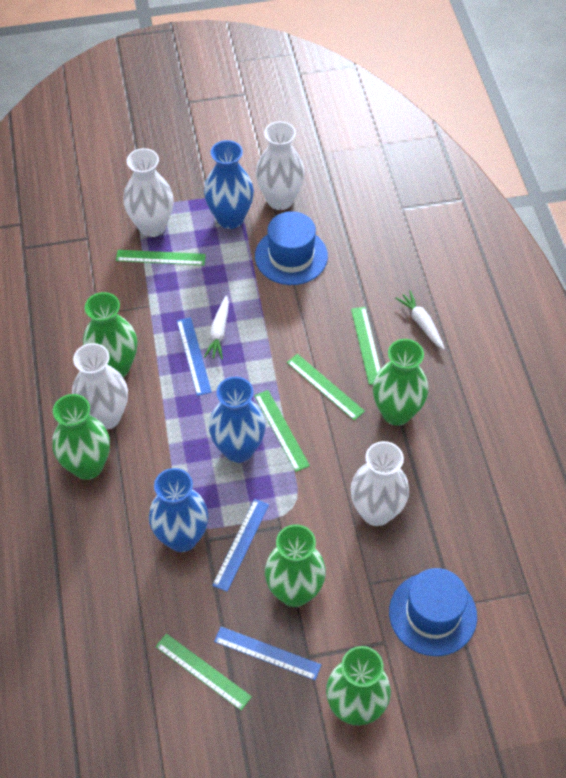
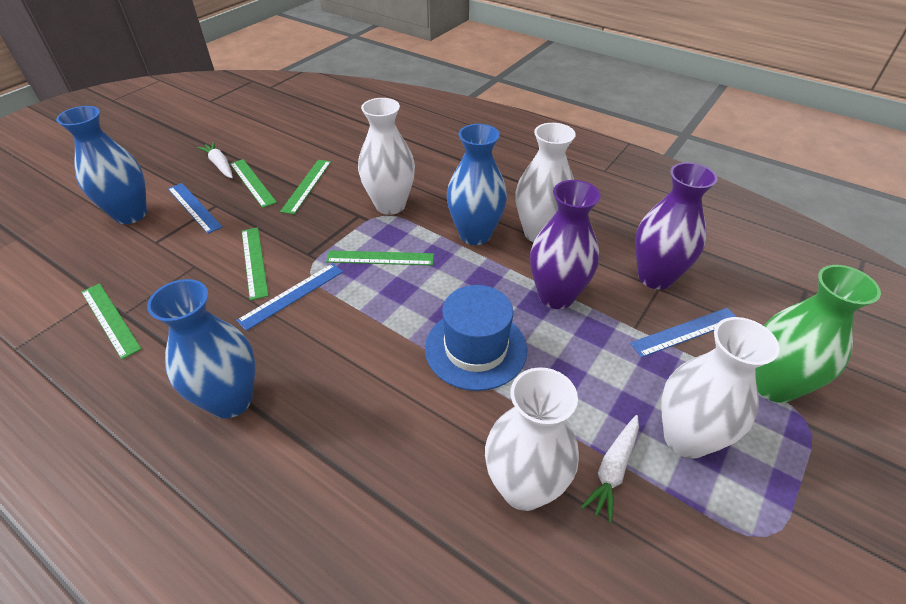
blue hat: [255,211,328,285] [389,568,477,656] = 2 -> [425,285,527,391] = 1
green vase: [52,394,110,480] [83,292,137,377] [265,524,326,607] [326,646,391,726] [373,339,428,426] = 5 -> [755,265,881,403] = 1
purple vase: none = 0 -> [530,180,601,309] [635,162,718,290] = 2

